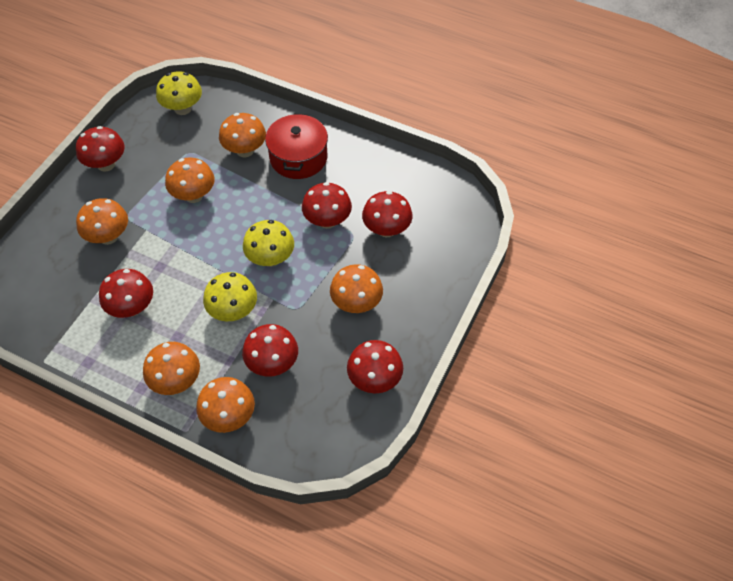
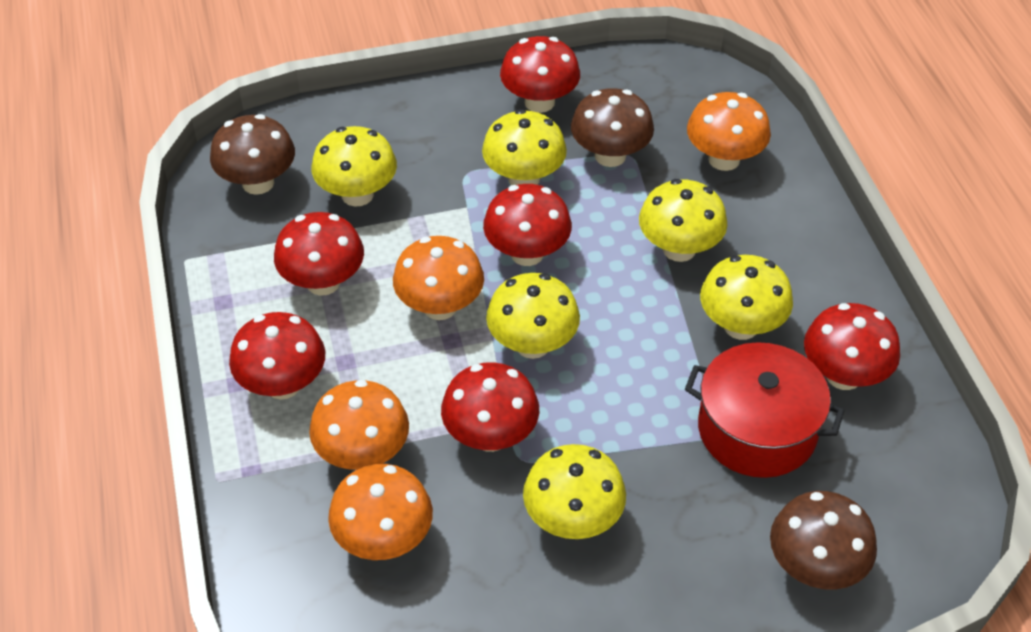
brown mushroom: none = 0 -> [210,114,295,195] [571,88,654,167] [770,491,877,590] = 3
orange mushroom: [76,198,128,245] [143,342,200,395] [165,158,215,203] [196,377,255,433] [219,113,266,157] [330,264,383,313] = 6 -> [309,380,409,470] [328,464,433,560] [393,236,484,320] [687,92,771,171] = 4
yellow mushroom: [156,71,202,115] [203,272,257,321] [243,220,294,267] = 3 -> [312,126,397,207] [482,109,567,185] [486,273,580,359] [523,444,626,539] [639,179,727,262] [700,255,793,340] = 6

